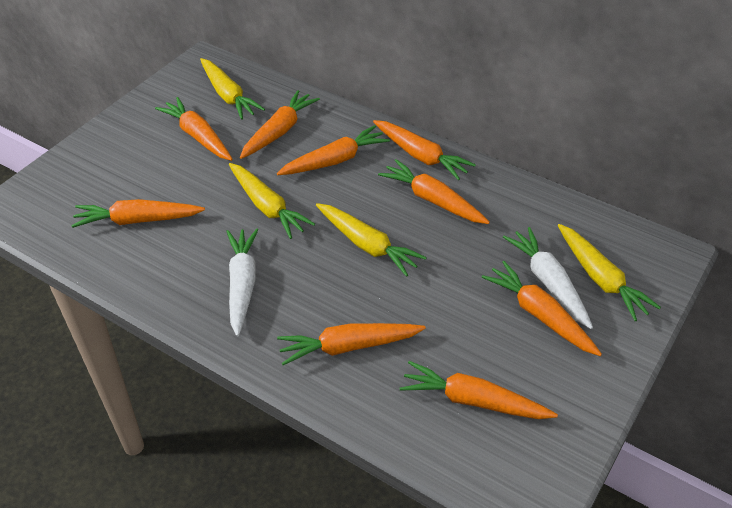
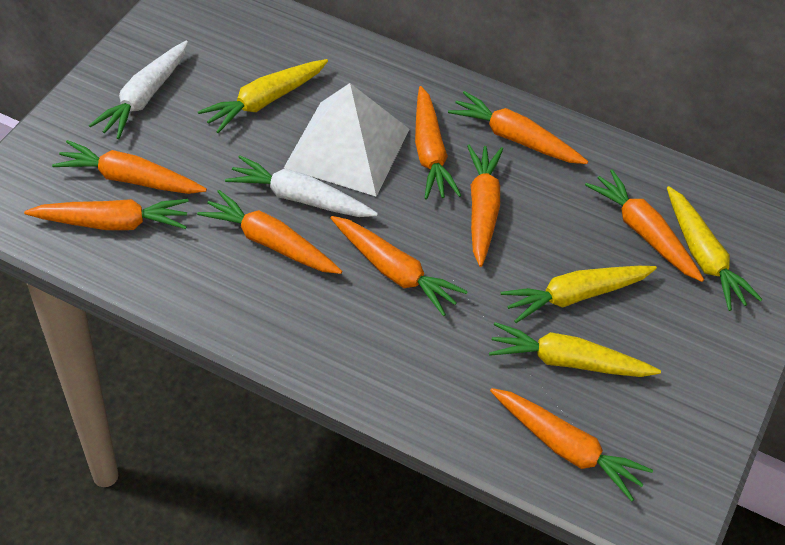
white pyramid: none = 0 -> [284,83,410,196] = 1

